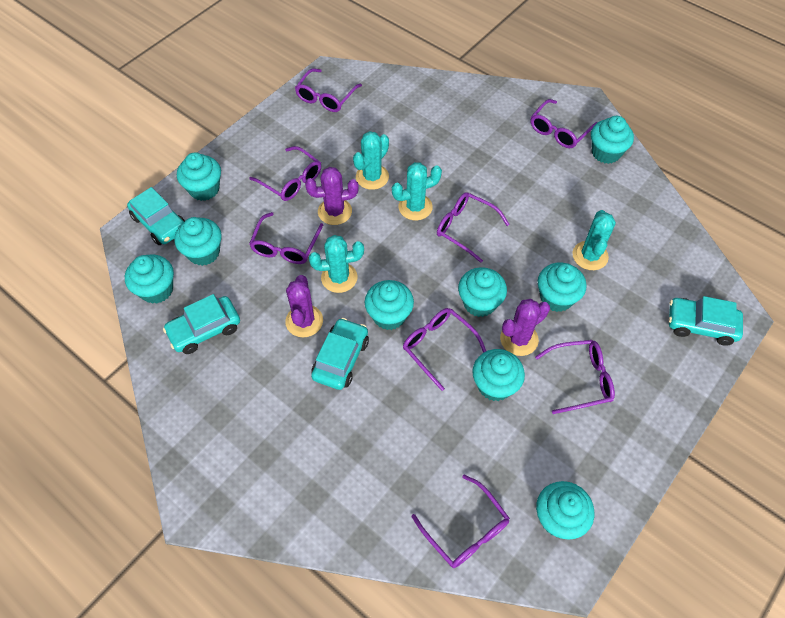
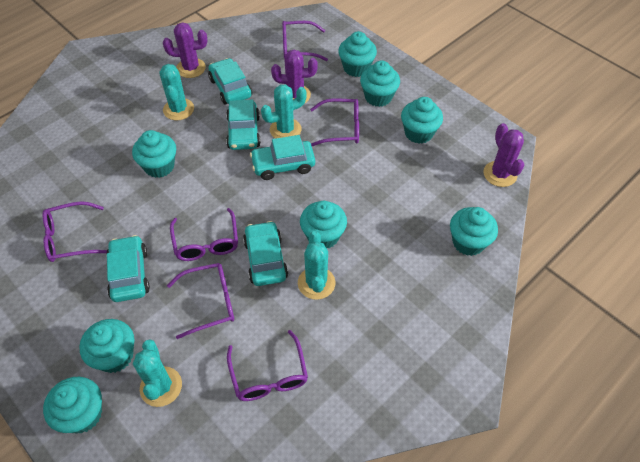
purple glasses: [249,146,321,201] [249,212,323,264] [295,69,362,112] [403,308,486,391] [412,475,510,568] [437,192,510,263] [531,99,597,148] [535,340,615,414] = 8 -> [43,201,107,262] [167,263,234,339] [170,208,238,261] [227,330,308,401] [282,21,328,61] [310,98,359,146] = 6
turquoise car: [127,187,185,245] [163,294,240,354] [311,318,369,390] [669,296,743,346] = 4 -> [106,235,150,302] [208,58,252,105] [226,99,261,150] [243,221,288,286] [250,135,315,180] = 5
turquoise cupcake: [125,255,174,304] [174,217,222,266] [177,152,221,201] [365,280,414,330] [458,267,507,317] [472,349,525,401] [536,481,594,540] [538,263,586,312] [591,116,634,164] = 9 -> [43,377,102,433] [79,319,134,373] [132,130,176,178] [300,201,347,248] [338,31,377,77] [360,60,400,107] [401,97,443,144] [450,207,498,256] = 8

